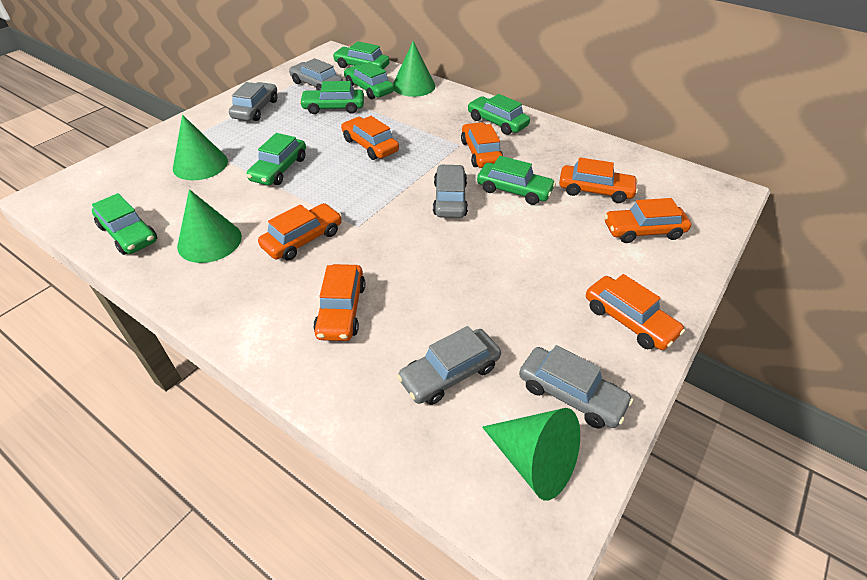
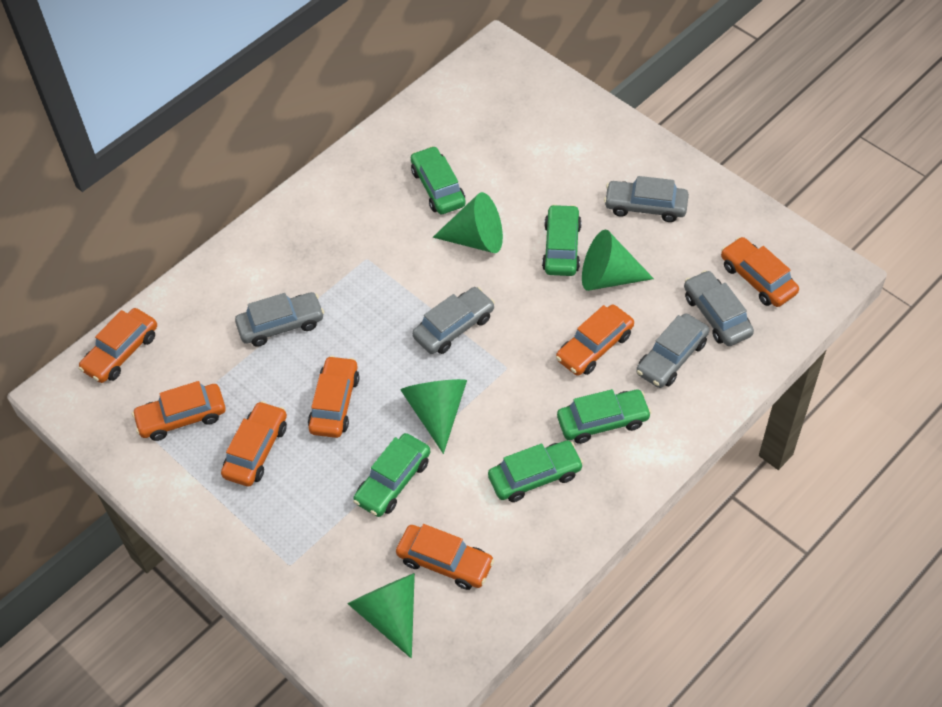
green car: [92,193,157,255] [247,133,306,185] [299,81,364,114] [333,41,390,69] [344,62,394,99] [468,94,530,135] [477,156,556,205] = 7 -> [353,433,431,517] [411,146,466,214] [488,440,584,502] [542,204,582,276] [557,389,652,444] = 5

